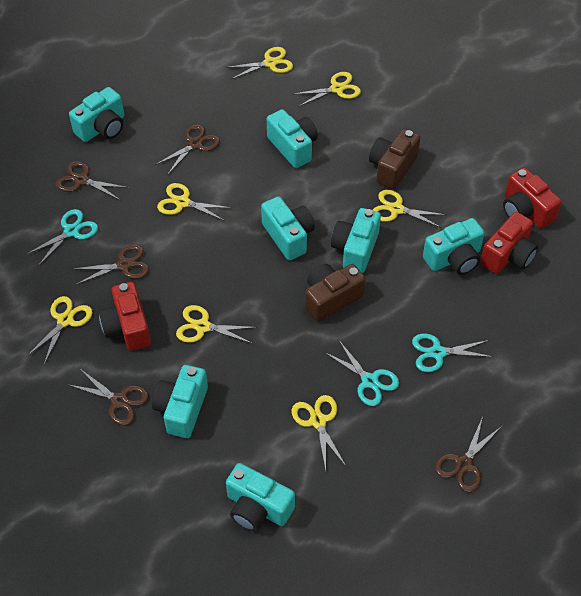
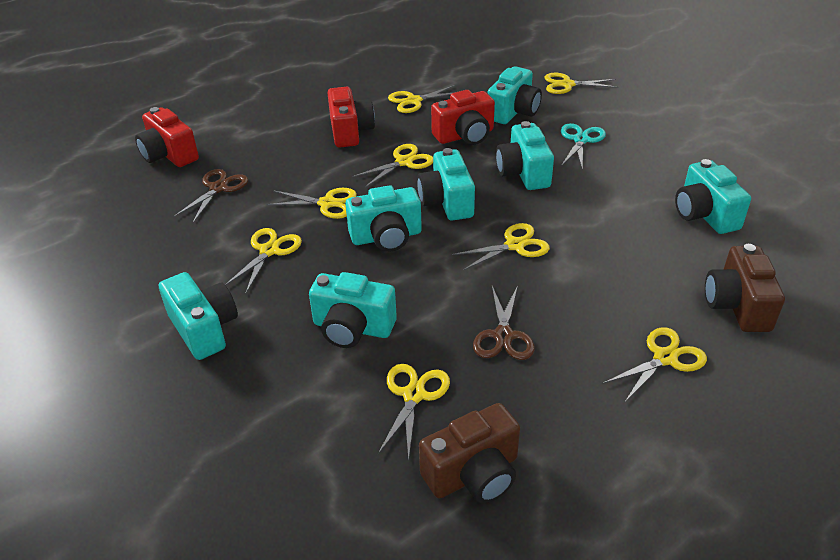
brown scissors: [56,161,129,200] [69,369,149,425] [73,244,149,285] [155,124,220,175] [435,417,502,492] = 5 -> [174,169,248,223] [473,285,535,360] = 2
turquoise scissors: [26,209,98,266] [324,340,399,406] [412,333,493,372] = 3 -> [561,123,606,171] = 1
yellow scissors: [27,296,93,364] [157,183,232,221] [176,305,257,343] [226,47,293,79] [292,395,346,470] [294,72,361,106] [373,190,446,228] = 7 -> [225,228,302,293] [266,188,357,219] [352,144,433,187] [378,364,450,461] [388,85,455,113] [452,223,550,270] [544,73,619,94] [602,327,707,402] = 8

